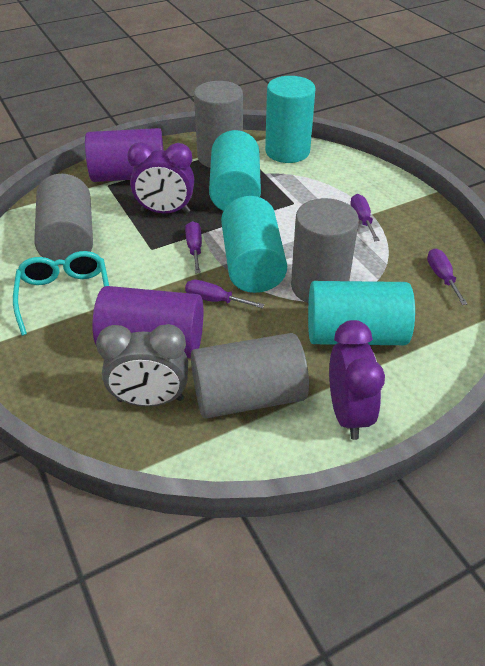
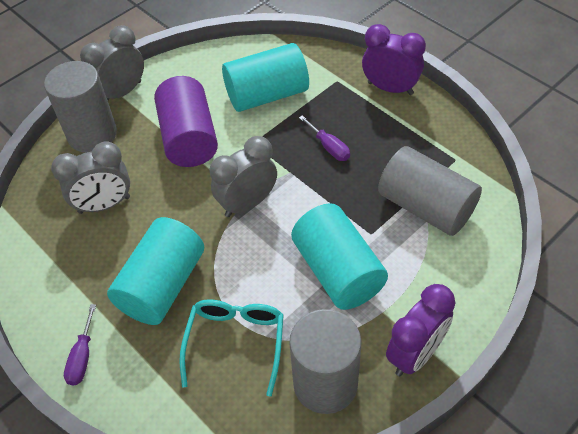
grey clock: [96,324,188,406] = 1 -> [51,141,130,214] [80,25,144,101] [210,136,277,217] = 3
grey cylinder: [34,173,93,265] [191,333,309,418] [194,81,243,168] [291,198,359,303] = 4 -> [44,61,117,153] [289,309,361,414] [378,146,482,236] = 3
purple cylinder: [85,128,164,182] [92,286,203,358] = 2 -> [154,76,218,167] = 1
purple screwdriver: [185,221,202,274] [185,280,264,308] [350,194,379,241] [427,248,468,305] = 4 -> [64,304,96,386] [299,115,350,161] = 2
turquoise cylinder: [209,130,261,211] [221,196,287,293] [265,76,316,163] [308,281,415,345] = 4 -> [107,217,204,325] [222,43,309,112] [291,203,388,310] = 3

